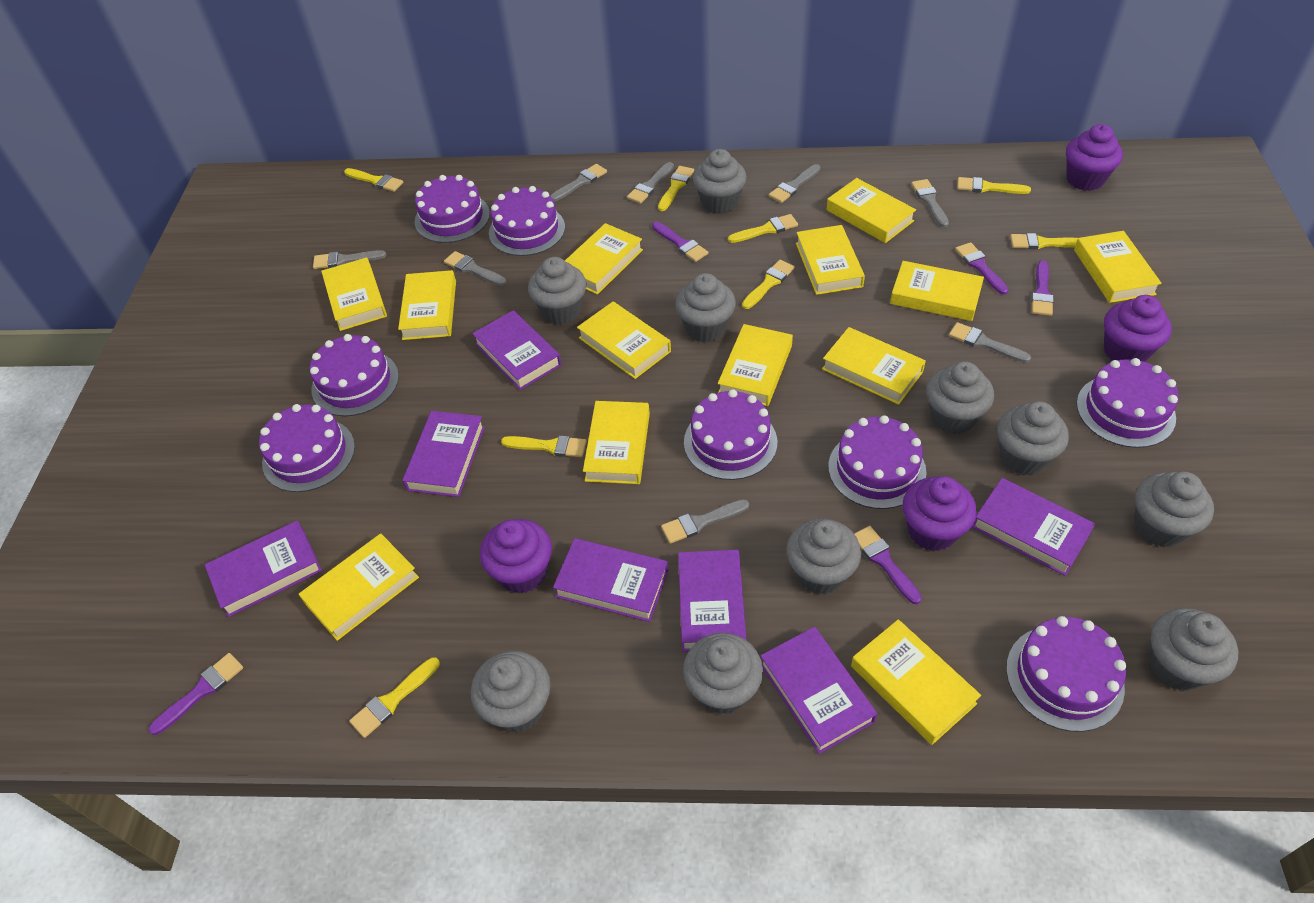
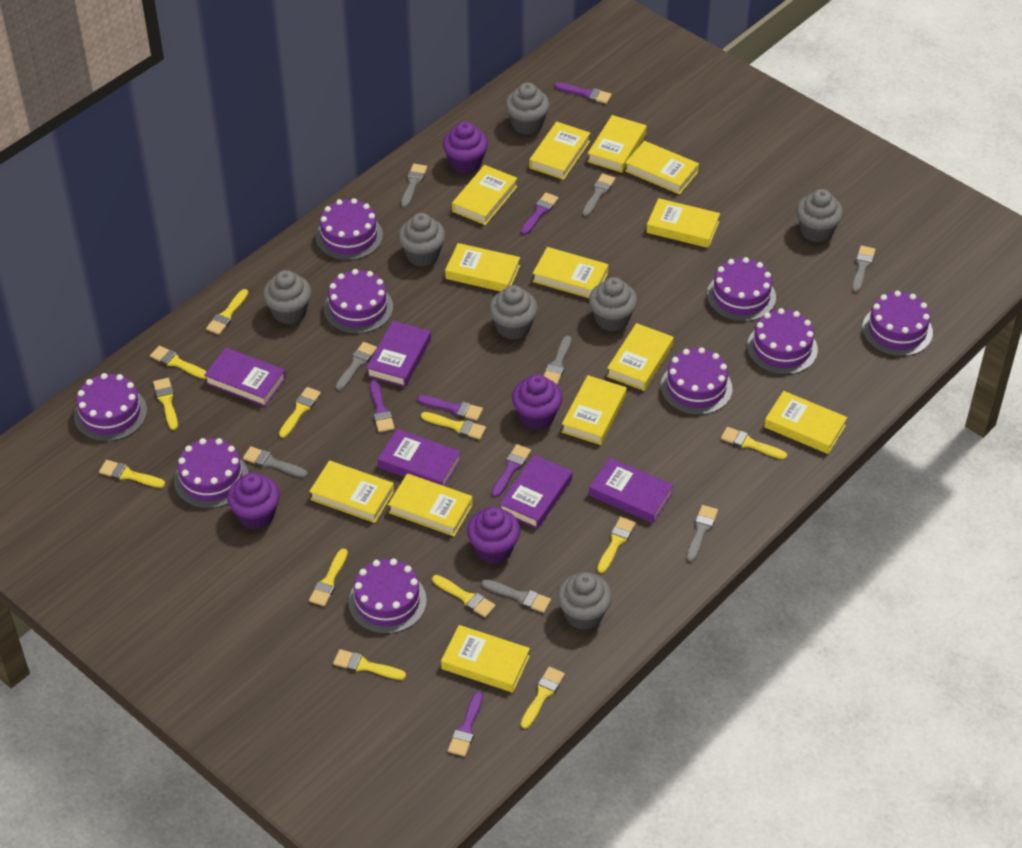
grey cupcake: [471,651,550,732] [528,257,587,325] [675,273,736,343] [683,633,763,715] [693,149,747,214] [786,519,861,595] [926,362,994,434] [997,401,1069,475] [1134,471,1214,547] [1149,608,1238,691] = 10 -> [263,270,312,325] [398,213,446,266] [489,285,538,340] [505,83,550,134] [557,572,612,630] [589,277,638,332] [796,189,843,242] = 7
purple book: [205,520,322,617] [402,411,485,497] [472,310,562,390] [553,538,668,622] [678,550,747,652] [760,627,877,754] [972,478,1095,576] = 7 -> [204,348,286,407] [366,321,431,387] [378,429,461,486] [499,455,572,529] [589,458,674,523] = 5
purple brush: [148,653,243,735] [652,222,708,262] [854,526,922,604] [955,242,1009,295] [1031,260,1054,316] = 5 -> [370,380,395,432] [417,395,483,421] [448,691,483,757] [492,444,531,497] [521,192,559,235] [554,82,612,104] = 6
purple cake: [259,404,355,492] [309,334,399,416] [415,175,490,243] [489,186,565,256] [684,389,777,480] [828,415,927,509] [1006,616,1126,732] [1077,358,1179,448] = 8 -> [74,373,147,442] [174,438,248,508] [316,198,383,260] [324,269,393,334] [349,558,427,634] [661,347,732,415] [707,257,776,321] [747,308,818,375] [862,291,933,356] = 9
yellow brush: [344,168,403,192] [349,657,440,738] [501,436,587,457] [658,166,694,211] [728,214,798,243] [742,260,795,309] [957,177,1031,194] [1010,233,1078,249] = 8 -> [99,460,165,488] [150,346,207,379] [153,378,178,430] [206,289,248,335] [279,387,321,438] [309,548,348,606] [333,649,406,680] [421,412,486,440] [432,575,496,617] [521,667,565,729] [597,517,636,573] [721,427,787,459] = 12

